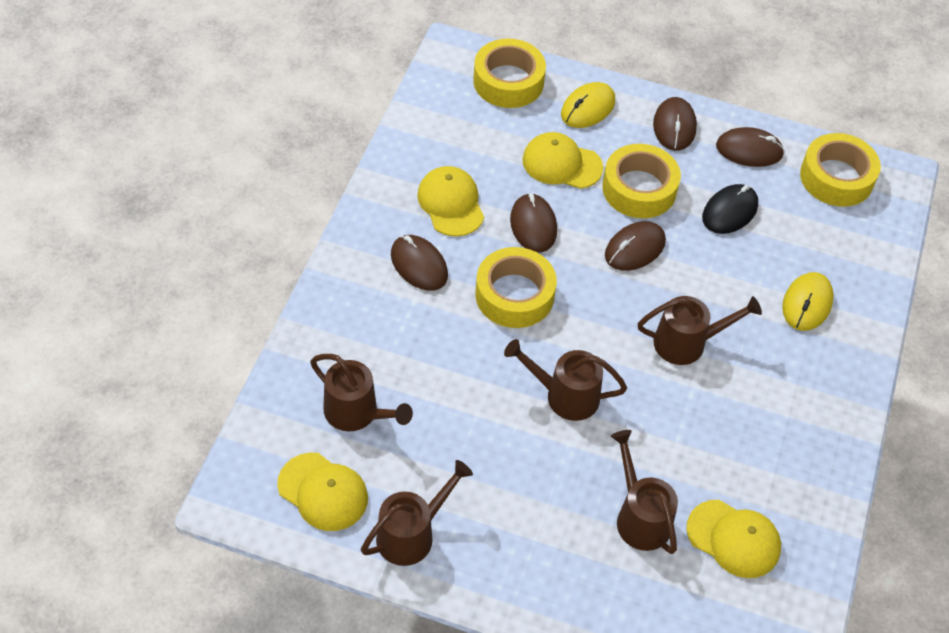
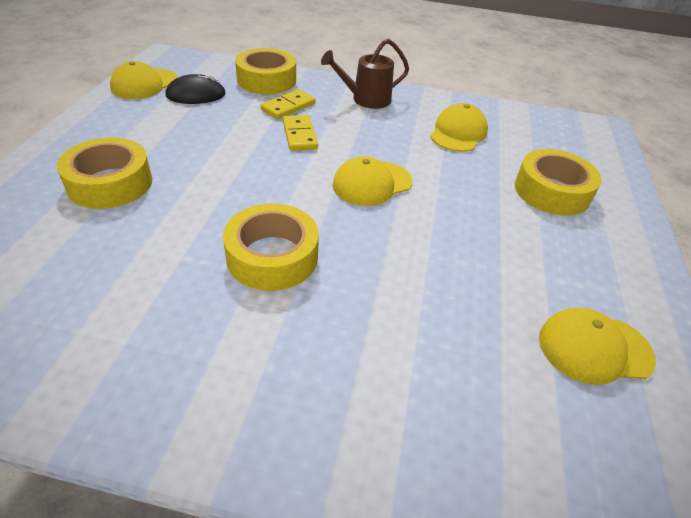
brown mouse: [391,235,448,291] [510,193,557,253] [605,221,666,271] [653,97,697,151] [716,127,785,167] = 5 -> none = 0
brown watering can: [310,354,413,431] [361,460,473,566] [504,339,627,421] [611,430,678,554] [638,296,762,365] = 5 -> [321,39,409,109] = 1
yellow domino: none = 0 -> [260,89,316,119] [283,115,318,151] = 2
yellow mouse: [561,82,615,128] [782,272,834,331] = 2 -> none = 0

